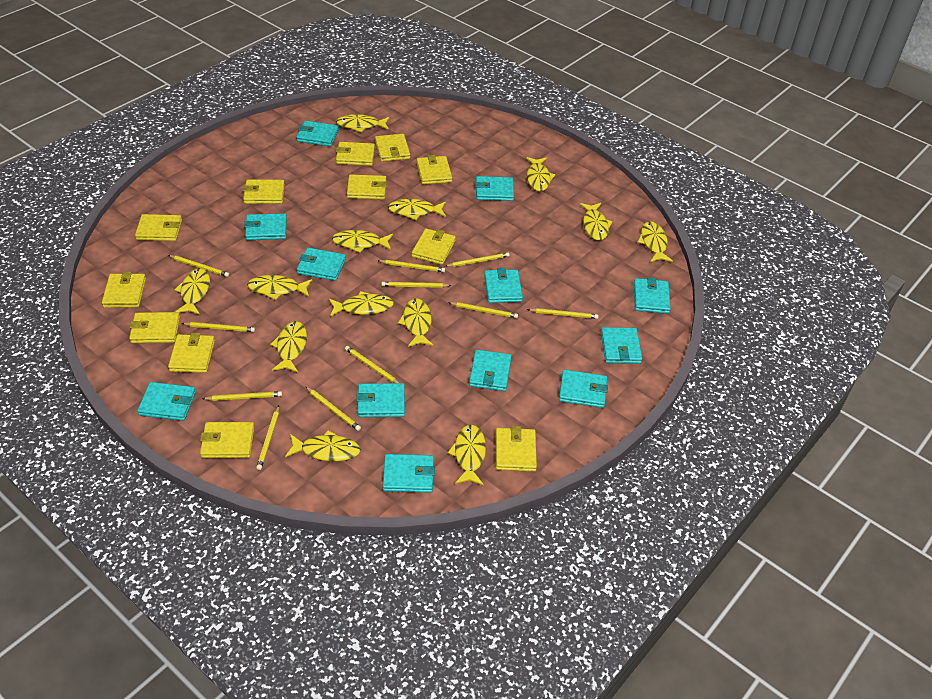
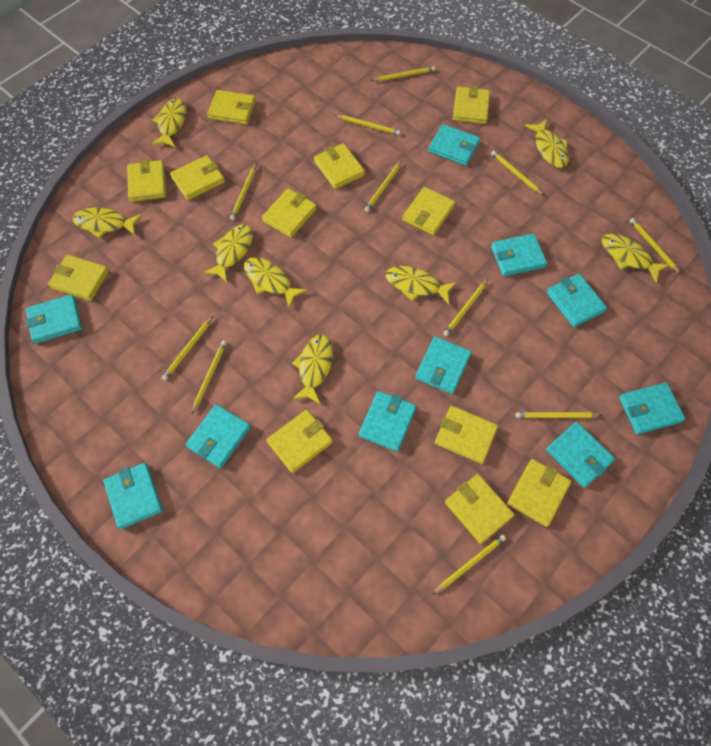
turquoise wallet: [137,382,196,421] [244,213,287,240] [296,121,339,147] [297,248,346,281] [356,383,405,417] [383,454,435,493] [469,350,512,391] [475,176,514,201] [484,268,523,303] [559,370,608,408] [601,327,642,364] [634,277,671,314] = 12 -> [25,294,82,344] [103,463,163,529] [185,404,251,468] [359,391,416,452] [415,337,472,394] [428,124,480,166] [491,234,547,276] [546,422,615,488] [547,274,607,327] [619,383,685,434] = 10
yellow fish: [174,268,210,315] [247,275,312,300] [270,321,307,372] [285,430,361,461] [329,291,394,317] [332,230,393,253] [336,114,389,133] [388,199,446,220] [398,298,433,347] [448,425,486,485] [526,157,555,191] [580,203,613,241] [637,221,673,262] = 13 -> [72,207,142,239] [152,98,186,147] [204,224,253,282] [244,257,307,308] [292,335,333,405] [385,266,457,304] [525,119,569,168] [601,234,669,283] = 8

